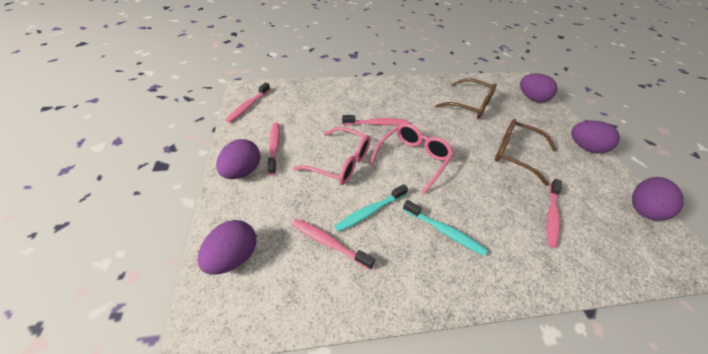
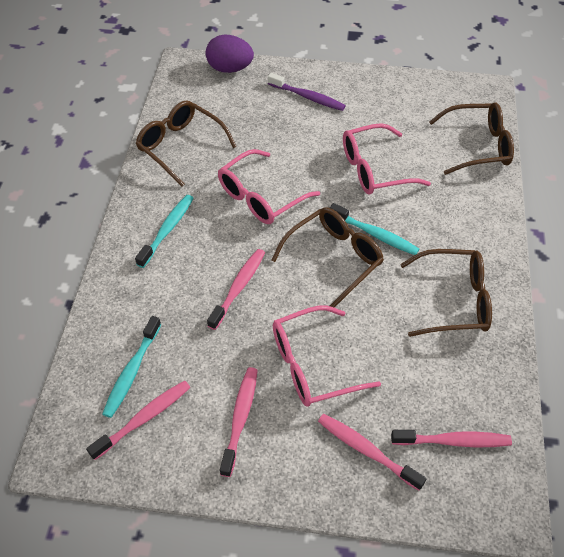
brown glasses: [435,78,497,119] [495,119,557,186] = 2 -> [136,100,237,187] [271,207,384,308] [400,249,492,337] [429,102,514,175] = 4
pink glasses: [293,127,371,185] [369,123,454,194] = 2 -> [218,149,320,224] [273,306,381,407] [343,123,431,195] = 3
purple egg: [197,220,256,275] [216,139,261,179] [520,73,557,102] [571,121,620,153] [632,177,684,221] = 5 -> [206,35,254,73] = 1
purple toothbrush: none = 0 -> [268,73,346,111] = 1
turquoise toothbrush: [335,184,408,232] [403,200,488,256] = 2 -> [102,316,161,418] [135,195,194,268] [330,203,419,255] = 3

